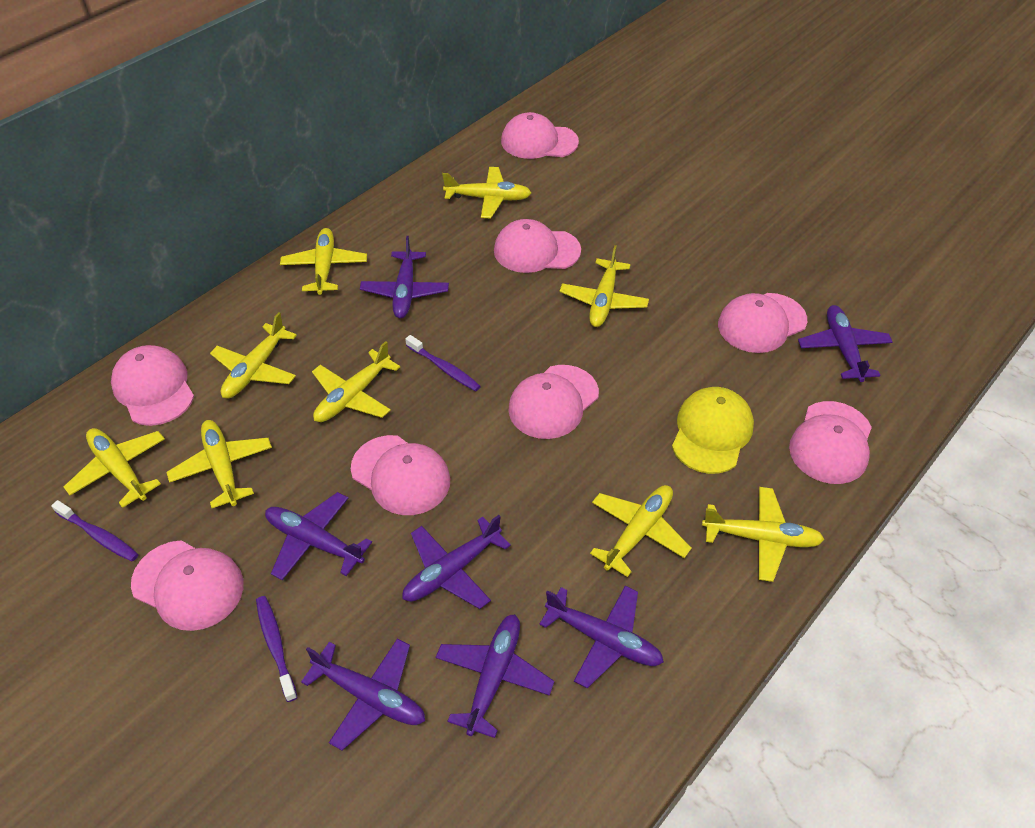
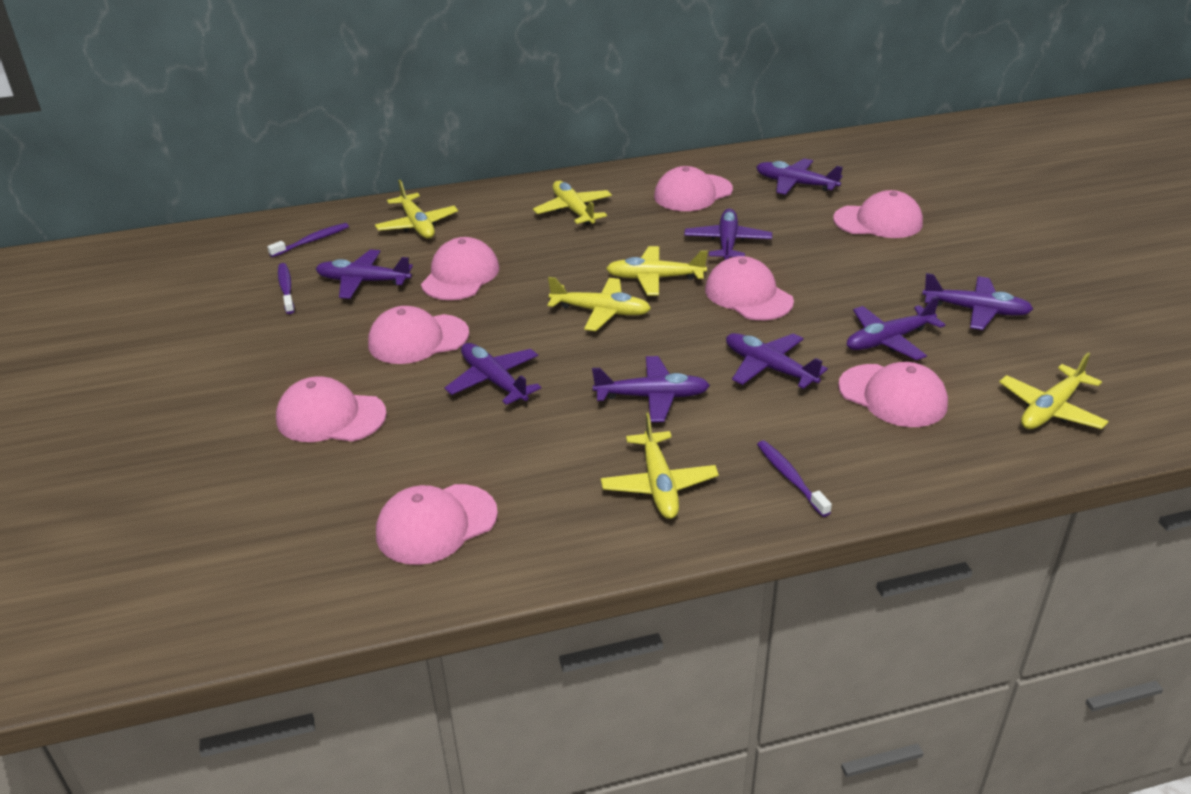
purple plane: [265,492,372,580] [301,639,425,751] [360,236,449,318] [402,515,511,609] [436,614,554,738] [539,586,664,688] [798,305,892,382] = 7 -> [316,249,413,299] [445,343,541,405] [592,356,710,422] [684,209,772,260] [726,333,828,389] [756,158,843,195] [847,296,945,360] [922,273,1033,330] = 8
yellow cap: [672,387,754,474] = 1 -> none = 0
yellow plane: [64,428,165,508] [166,420,272,508] [210,312,297,398] [280,228,367,295] [312,341,400,422] [442,167,531,218] [560,245,649,327] [590,485,692,577] [702,487,825,582] = 9 -> [375,180,458,239] [533,181,612,225] [547,277,651,331] [601,413,719,519] [606,246,708,295] [999,353,1109,429] = 6

